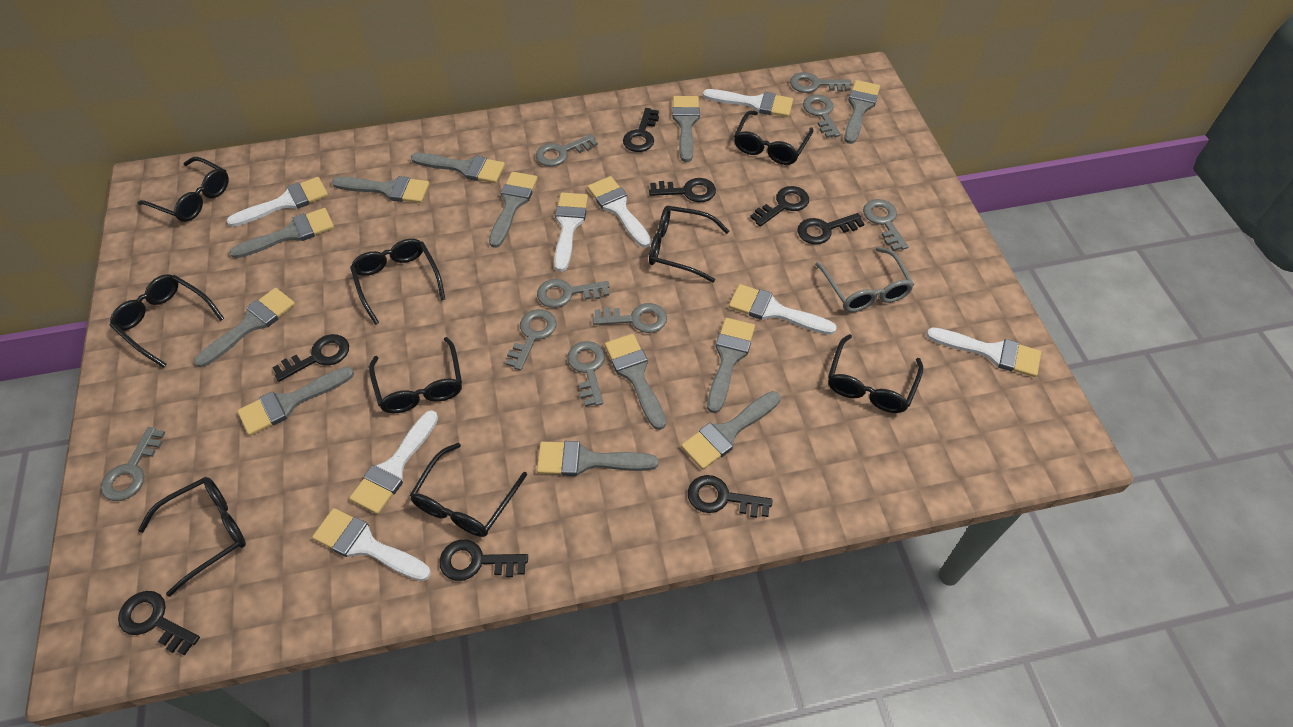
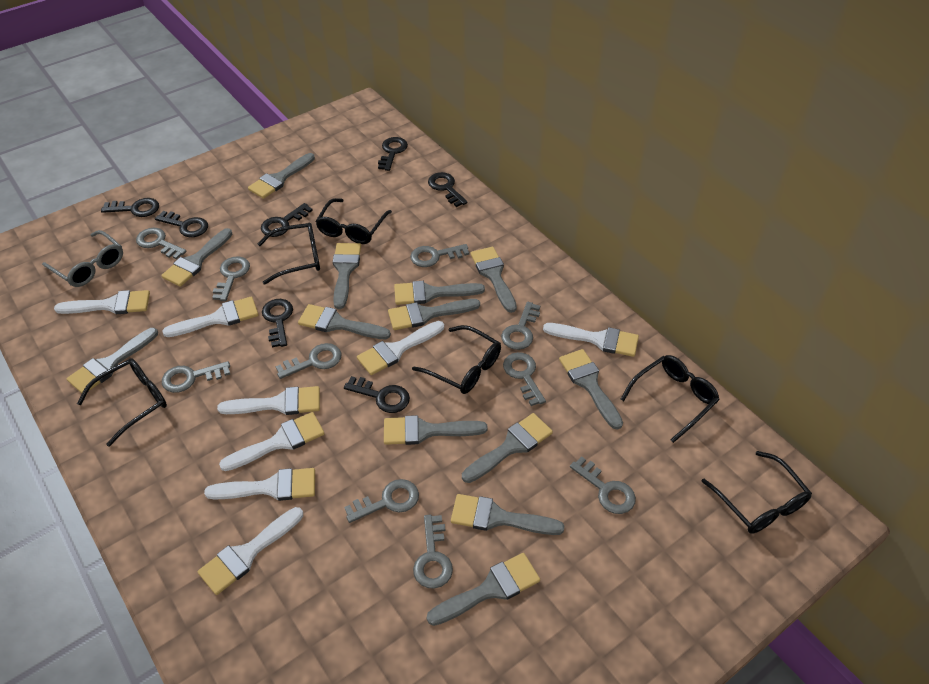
black glasses: [110,274,224,368] [137,157,229,222] [138,477,246,597] [350,239,446,325] [369,337,462,413] [410,443,527,537] [649,206,729,283] [734,111,814,165] [828,334,923,413] = 9 -> [77,358,167,447] [258,223,320,285] [315,198,392,244] [412,325,501,394] [620,355,720,443] [701,451,812,533] = 6
black key: [118,591,200,656] [272,334,349,382] [439,540,528,581] [623,108,659,152] [649,178,716,202] [688,475,772,518] [750,186,809,227] [798,213,864,244] = 8 -> [101,198,159,217] [155,211,208,237] [261,203,313,237] [262,299,293,348] [344,376,410,413] [378,137,408,171] [428,172,468,207] = 7
grey brush: [194,288,295,367] [229,208,334,258] [237,367,354,436] [332,176,429,203] [411,153,505,183] [489,172,538,248] [537,441,658,476] [605,334,666,430] [672,96,700,162] [681,391,781,470] [707,318,755,413] [844,80,880,144] = 12 -> [67,328,158,393] [161,228,233,287] [248,153,315,199] [298,304,391,339] [333,243,361,309] [384,415,488,445] [388,299,480,330] [394,281,485,305] [427,553,540,626] [451,494,564,535] [462,413,553,483] [470,247,517,313] [559,349,623,430] = 13
grey key: [101,427,165,501] [505,309,556,371] [536,134,598,167] [537,279,610,308] [567,341,605,407] [593,303,667,333] [790,72,851,93] [803,95,841,138] [863,199,908,251] = 9 -> [136,228,187,259] [162,361,230,393] [212,256,250,301] [275,343,342,379] [344,479,419,523] [410,244,469,267] [413,515,453,589] [501,302,540,350] [503,352,546,406] [570,456,636,514] = 10

